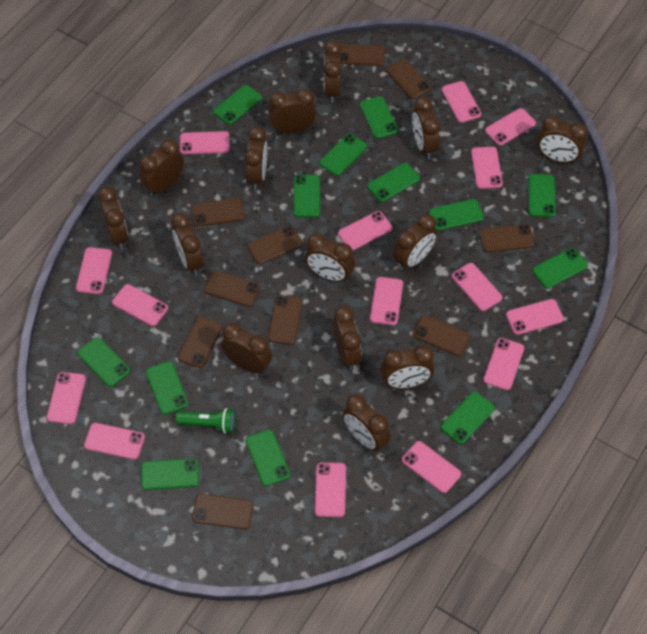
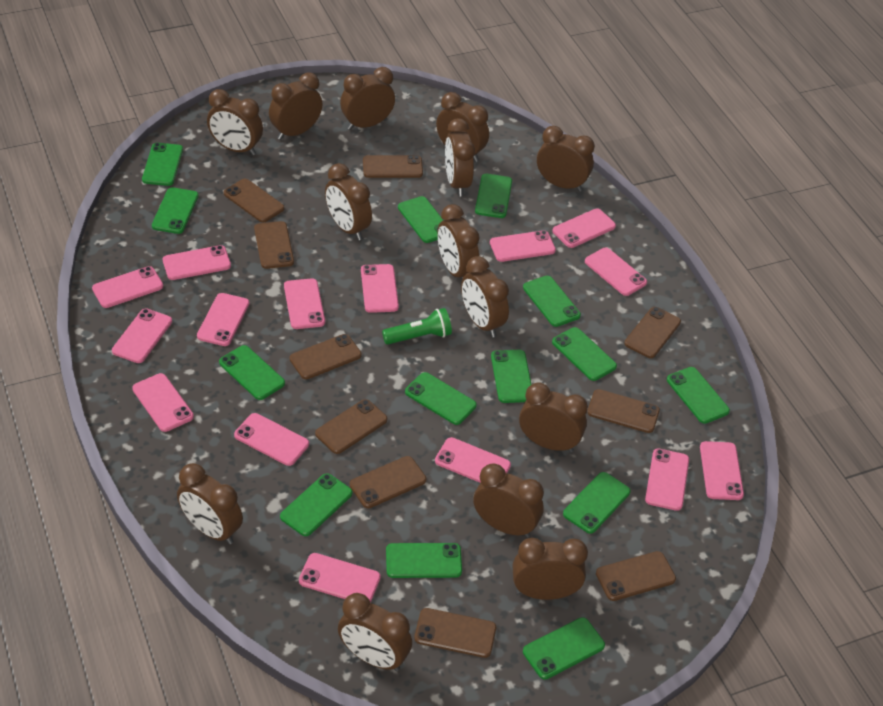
green phone: [77,337,130,387] [141,459,199,490] [146,361,188,415] [213,85,262,125] [245,429,290,486] [294,175,320,217] [319,134,367,176] [360,96,398,139] [367,163,420,202] [429,199,484,231] [441,392,495,444] [528,174,556,217] [532,248,588,288] = 13 -> [142,143,183,186] [152,187,199,234] [219,345,285,400] [280,473,352,536] [386,543,462,578] [398,196,443,243] [405,372,477,425] [475,174,512,218] [491,350,532,403] [523,276,581,327] [523,617,605,680] [552,327,617,381] [563,472,631,534] [667,367,730,424] = 14

